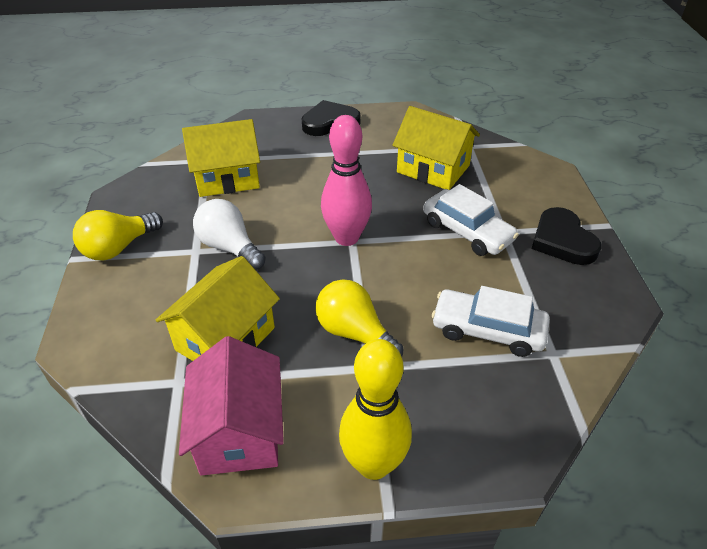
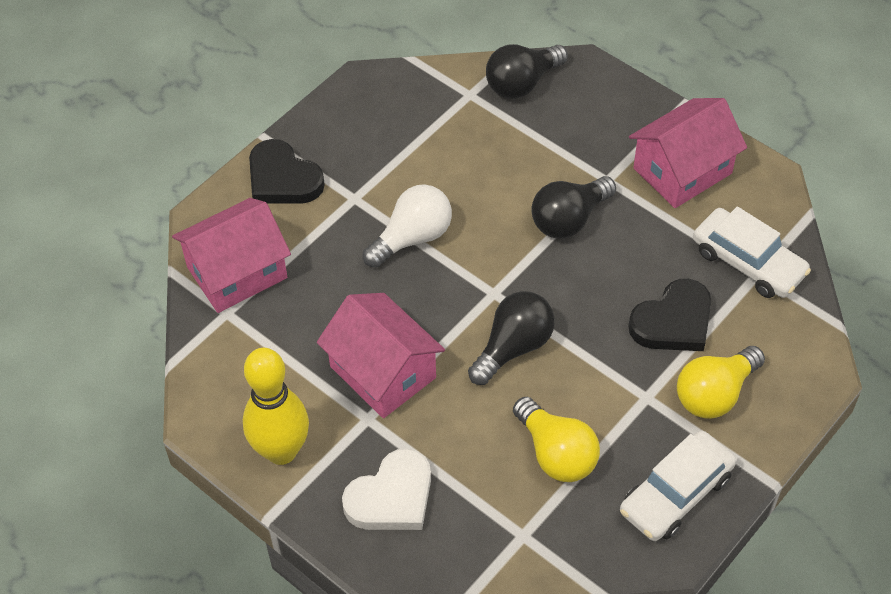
black light bulb: none = 0 -> [468,291,555,385] [486,44,568,99] [531,176,616,239] = 3
pink bowling pin: [321,115,372,246] = 1 -> none = 0
pink house: [179,336,284,476] = 1 -> [172,198,291,313] [317,293,445,418] [629,98,747,208] = 3
white heart: none = 0 -> [342,448,431,530] = 1
yellow house: [155,256,280,361] [182,119,260,197] [392,106,480,190] = 3 -> none = 0

